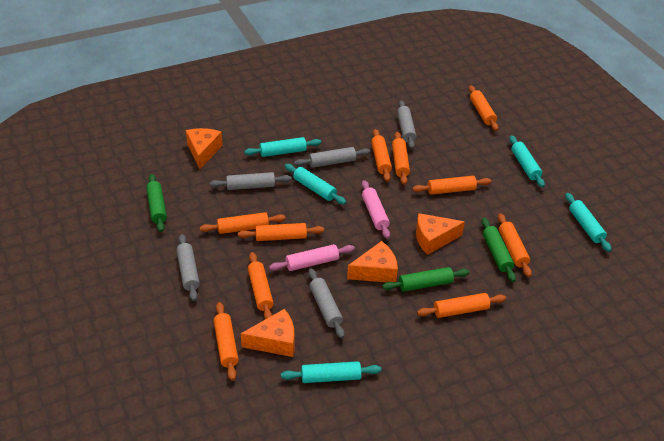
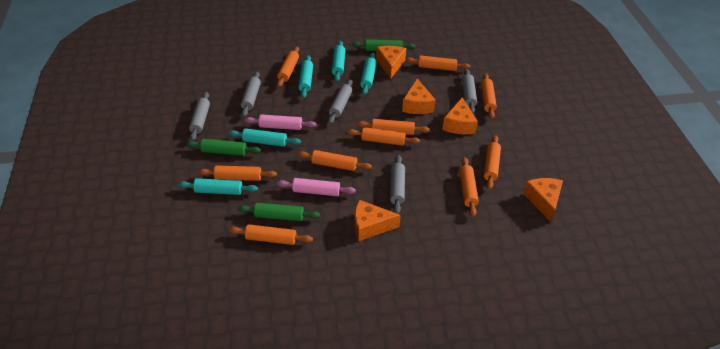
orange cheese: [186,128,223,169] [241,309,295,357] [347,241,398,282] [416,213,465,255] = 4 -> [355,200,401,241] [376,46,406,79] [402,78,436,114] [442,97,478,134] [523,178,563,222] = 5

